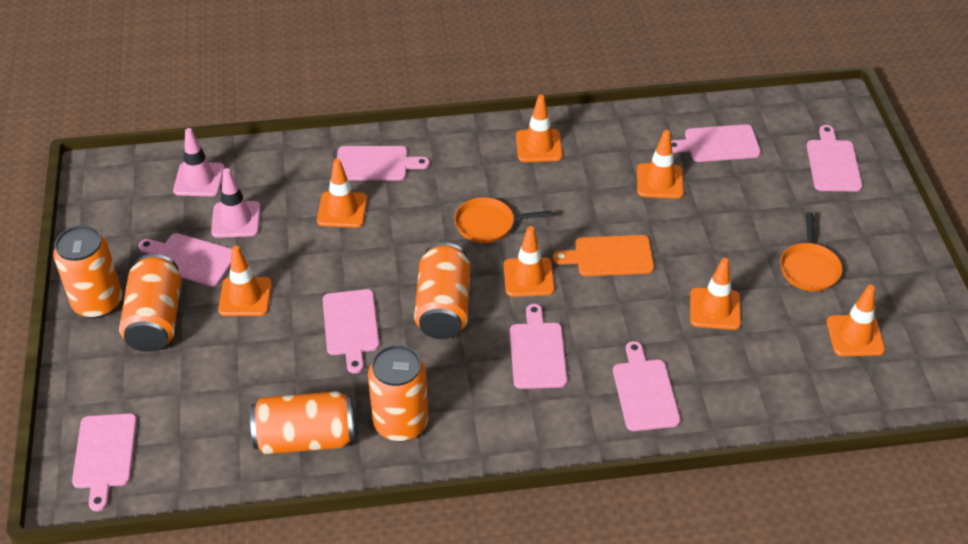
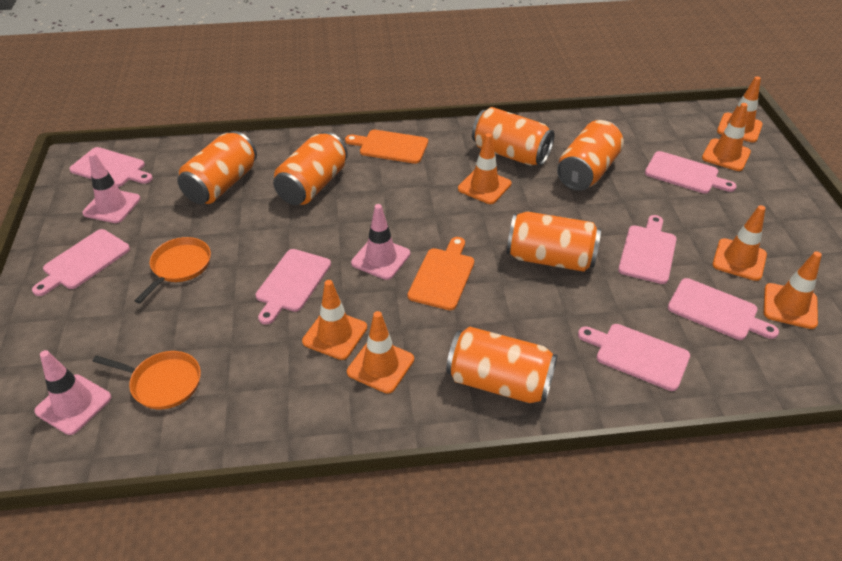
orange can: [53,225,122,318] [119,254,181,352] [250,391,355,454] [368,345,428,441] [414,242,471,339] = 5 -> [177,131,257,204] [273,132,348,205] [446,326,558,403] [472,107,555,166] [507,211,601,272] [557,120,624,191] = 6
orange cutting board: [553,235,654,276] = 1 -> [345,130,428,164] [408,237,474,310] = 2
pink cutting board: [72,413,137,511] [138,233,232,287] [323,289,380,374] [337,146,430,181] [510,304,567,389] [613,341,680,431] [671,124,761,162] [807,125,862,192] = 8 -> [32,229,130,296] [69,147,153,187] [256,249,331,325] [578,324,690,391] [618,215,677,284] [645,151,737,194] [668,278,779,340] = 7
pink traffic cone: [173,128,225,196] [211,168,261,238] = 2 -> [34,350,111,435] [82,152,140,223] [351,204,410,280] = 3

